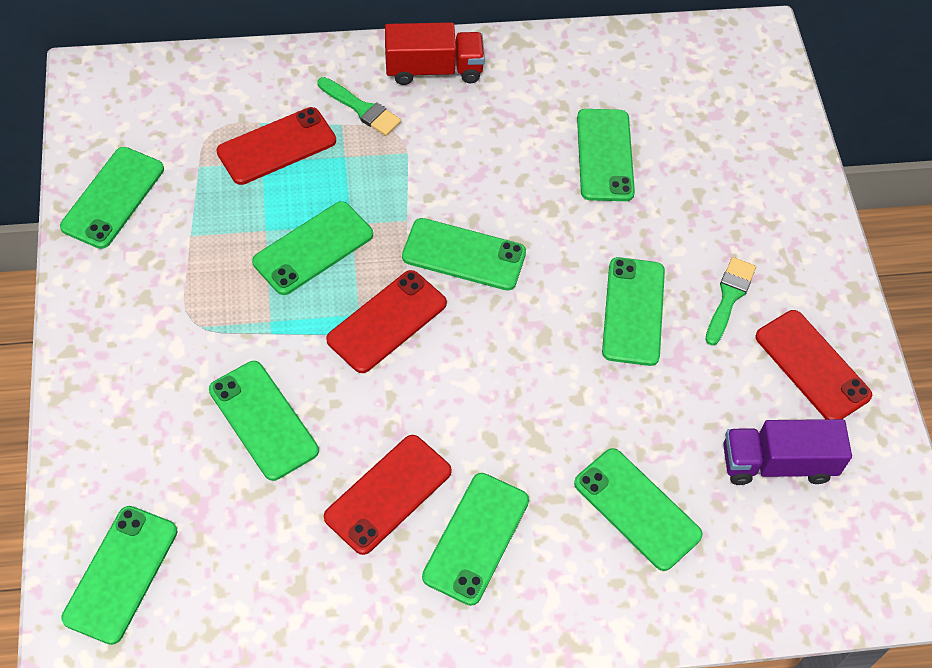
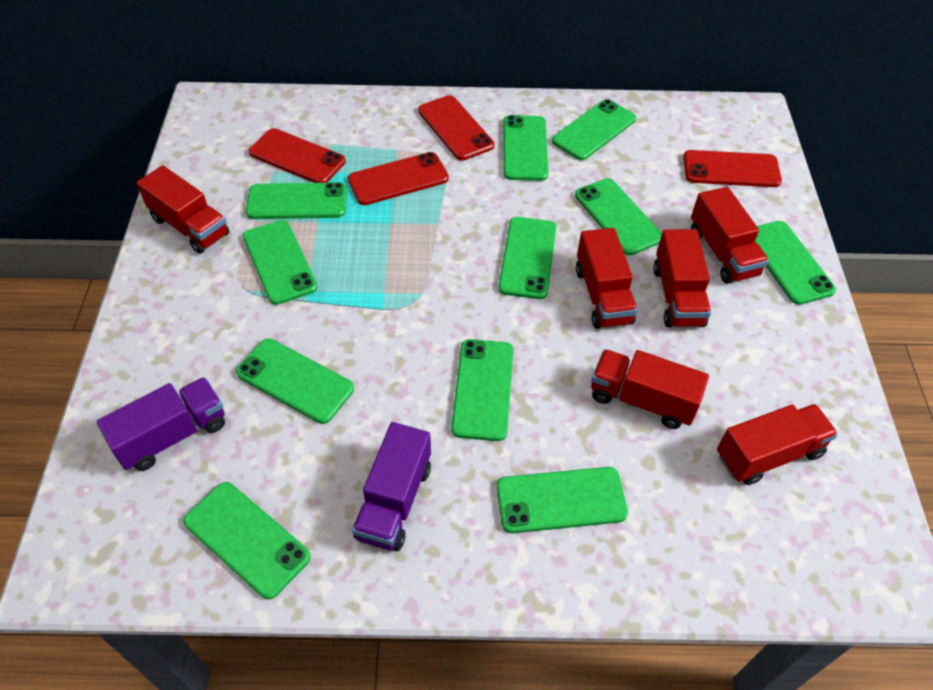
green brush: [317,77,401,136] [705,257,756,346] = 2 -> none = 0
green phone: [60,147,164,249] [61,506,178,645] [209,361,319,481] [252,201,373,295] [402,218,526,291] [422,473,529,606] [574,448,703,571] [577,109,635,201] [602,257,665,366] = 9 -> [183,482,311,599] [236,338,354,424] [243,220,318,305] [246,182,347,219] [451,339,513,441] [496,467,628,533] [498,217,556,299] [503,115,548,181] [552,99,636,160] [575,178,662,255] [755,221,836,305] = 11
purple truck: [723,419,852,485] = 1 -> [96,377,225,471] [352,422,431,551] = 2
red truck: [385,22,485,85] = 1 -> [137,165,230,254] [576,228,638,329] [591,349,709,429] [653,229,711,327] [691,187,769,284] [717,404,838,485] = 6

